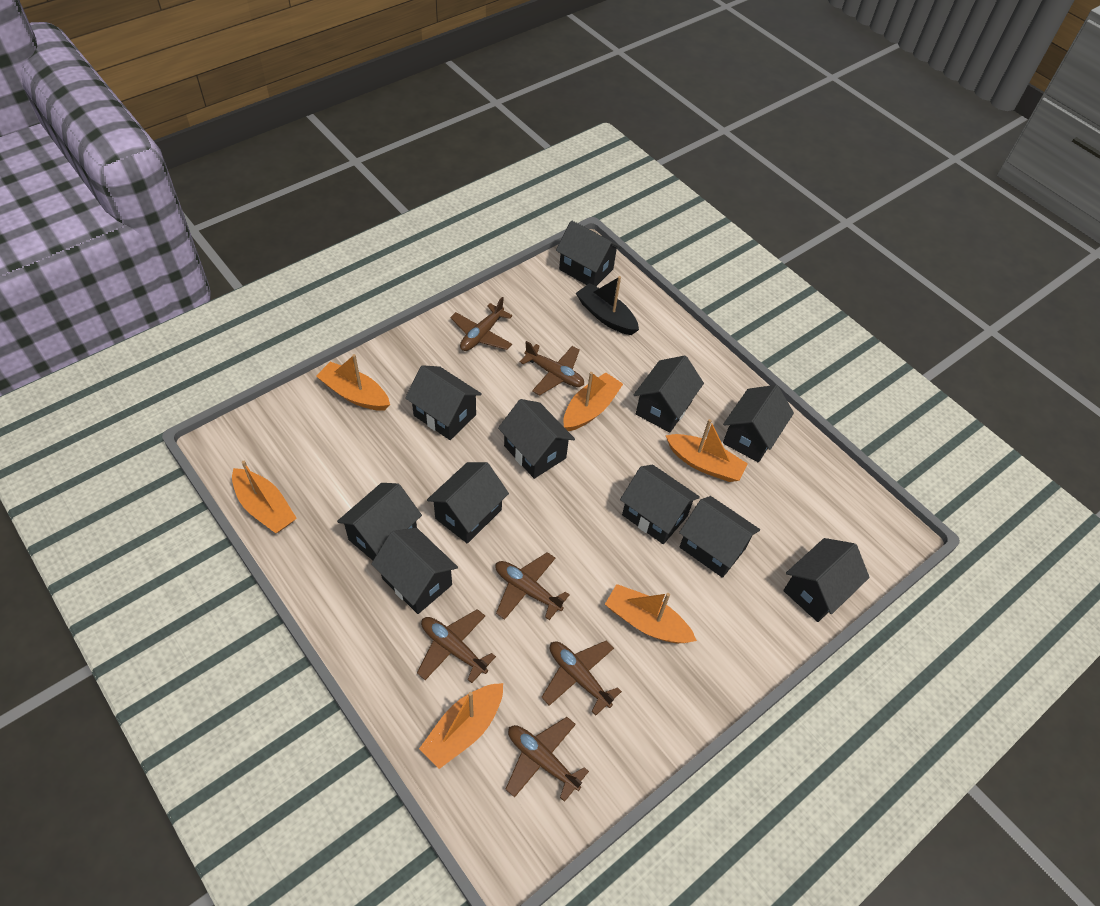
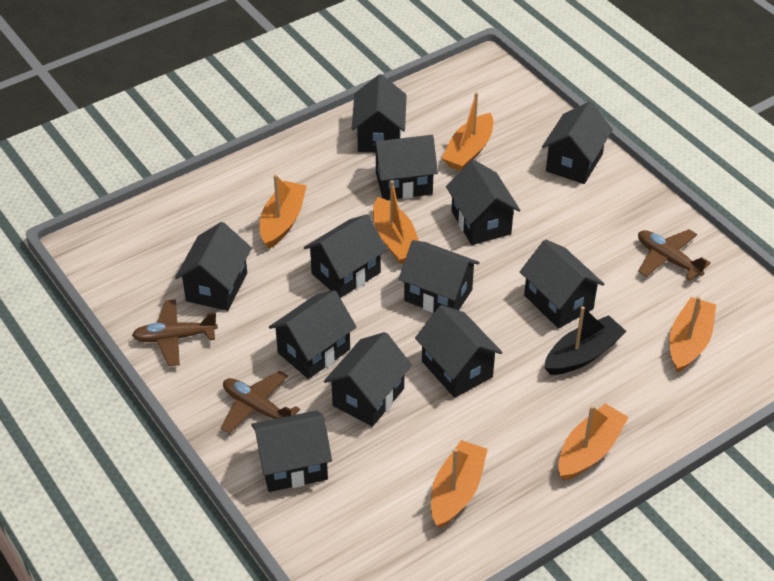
black house: [337,483,422,560] [371,528,458,614] [405,365,482,440] [427,462,509,544] [498,399,575,479] [556,221,621,286] [620,464,700,544] [634,355,704,433] [679,496,760,578] [723,385,794,463] [783,538,870,622] = 11 -> [175,222,252,311] [251,410,332,492] [269,290,357,379] [304,214,387,298] [324,332,412,427] [352,74,407,152] [372,135,438,200] [399,240,480,313] [415,305,503,398] [446,159,520,245] [520,239,604,328] [542,102,613,184] = 12
brown plane: [417,609,496,683] [450,297,512,351] [495,552,570,620] [506,717,589,802] [520,341,584,396] [541,640,622,716] = 6 -> [132,299,218,366] [221,370,300,434] [638,229,711,281] = 3

